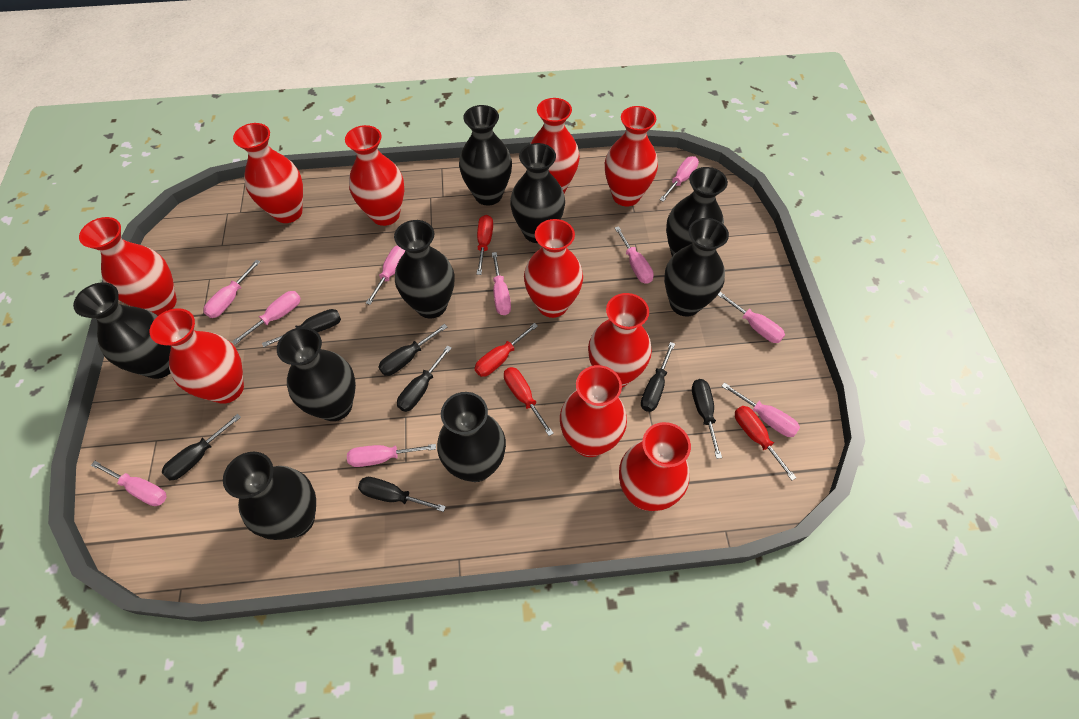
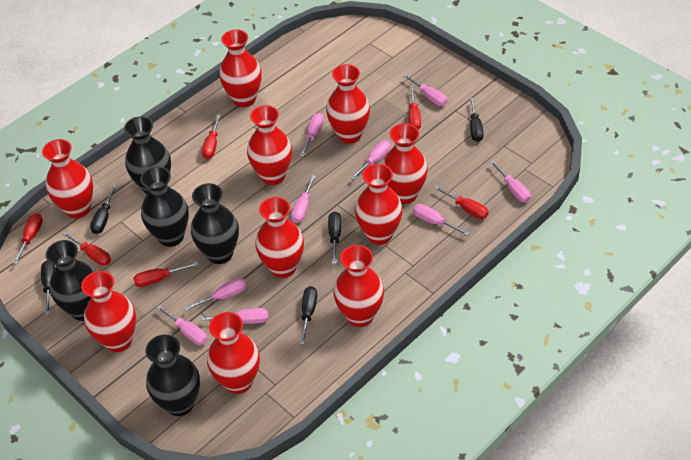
black screwdriver: [162,414,241,481] [262,309,341,347] [358,477,446,512] [378,324,447,376] [397,345,452,412] [641,342,675,412] [692,379,722,459] = 7 -> [41,261,55,315] [90,185,117,234] [300,286,317,344] [328,212,341,264] [470,98,484,142] = 5
black vase: [73,282,171,379] [223,452,316,540] [277,327,356,421] [394,220,454,318] [437,392,506,482] [459,105,512,205] [510,143,565,243] [664,218,729,316] [666,167,728,256] = 9 -> [46,240,95,321] [124,116,171,194] [140,166,189,247] [146,335,200,416] [191,183,239,264] = 5
pink screwdriver: [91,461,167,506] [204,260,260,318] [232,291,301,345] [347,444,436,467] [366,245,405,305] [492,252,511,315] [615,226,654,284] [659,156,699,202] [718,292,785,343] [721,382,800,437] = 10 -> [156,305,208,345] [184,278,247,311] [201,308,268,324] [291,175,316,223] [300,113,324,157] [351,140,391,180] [403,74,447,106] [413,204,470,236] [490,160,531,202] = 9
red screwdriver: [475,323,538,377] [477,215,493,275] [504,367,554,436] [735,406,797,480] = 4 -> [13,213,43,264] [62,232,111,266] [133,262,198,287] [202,115,221,159] [409,88,421,130] [434,186,489,219] = 6

